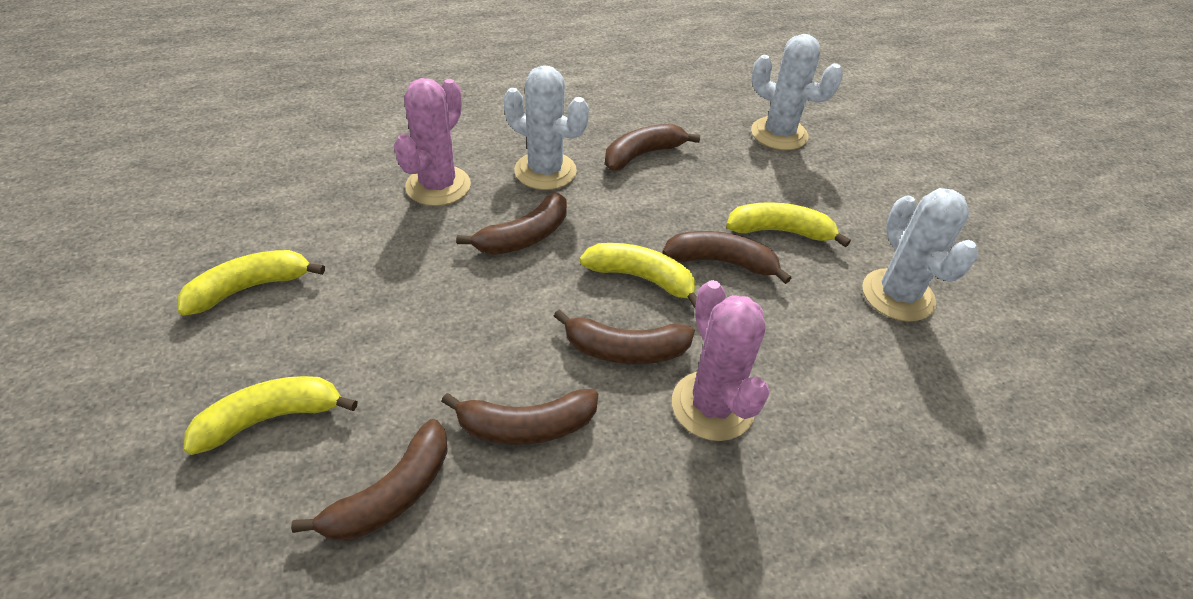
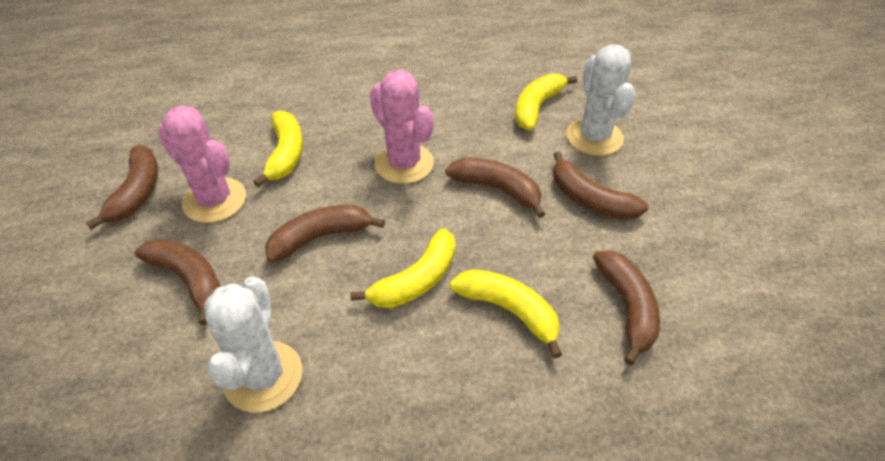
white cactus: [504,65,589,190] [751,34,843,150] [862,188,978,322] = 3 -> [204,277,302,413] [566,44,635,156] = 2

